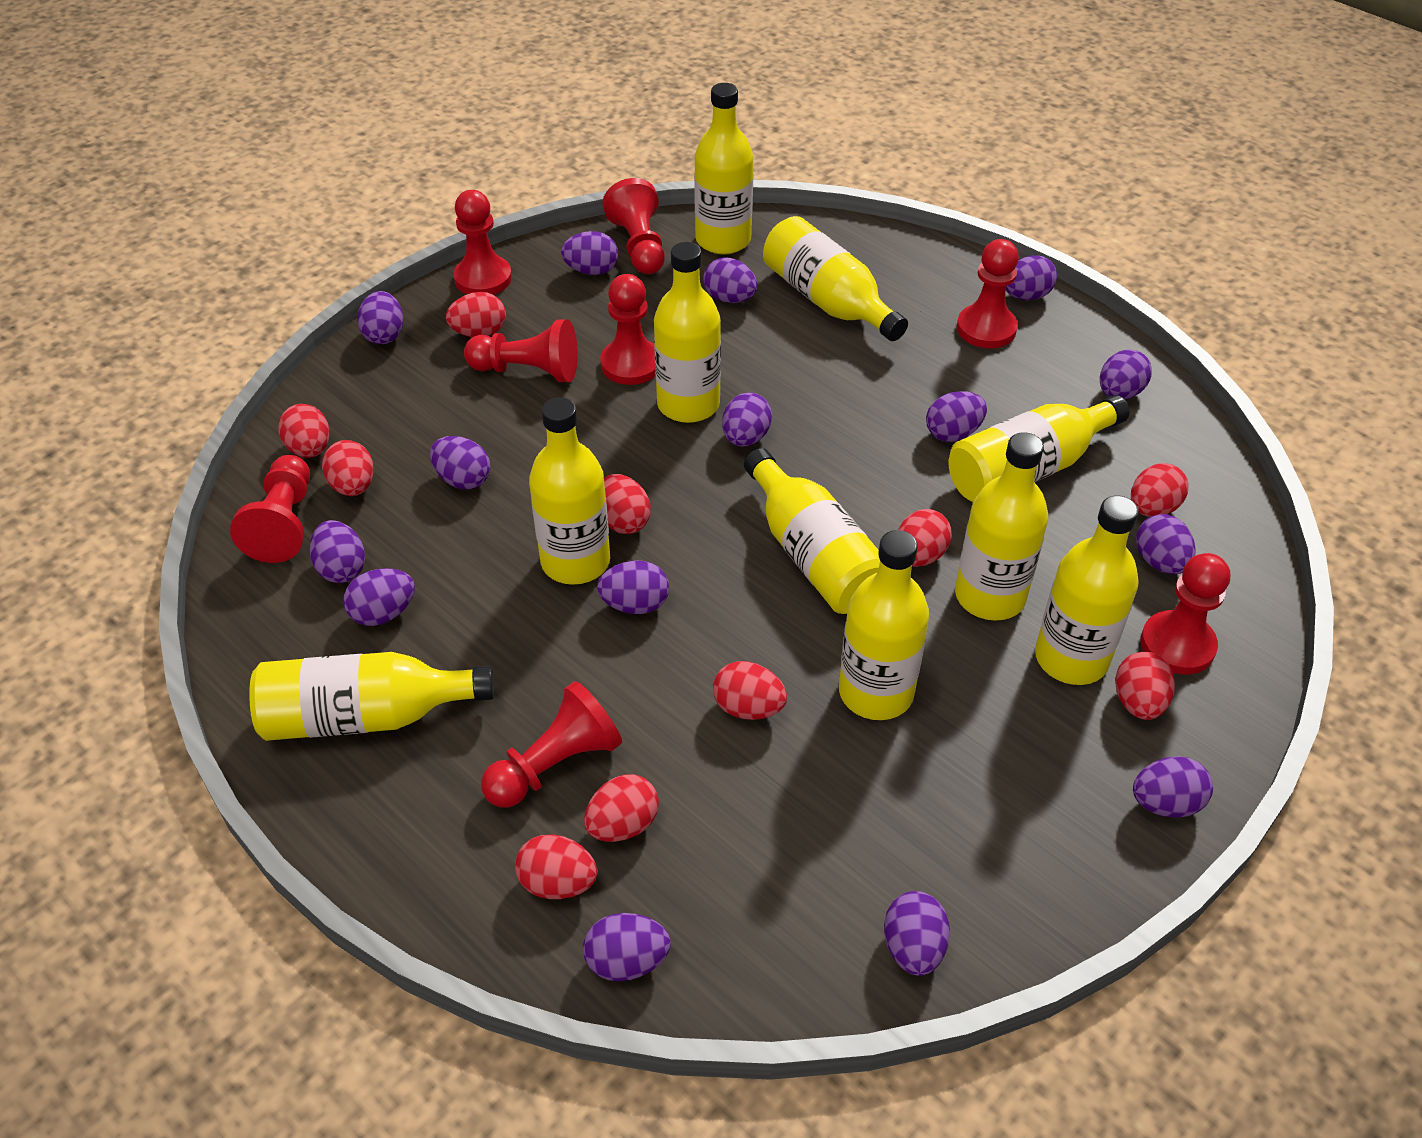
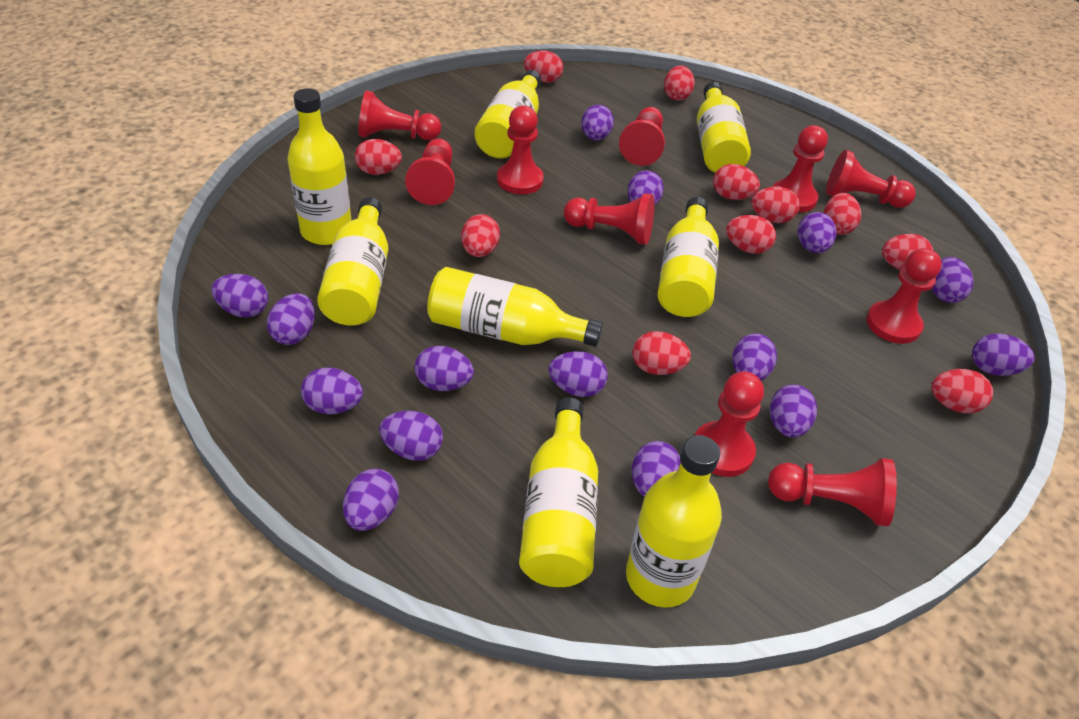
red egg: [278,404,330,458] [322,440,374,496] [446,292,506,337] [515,835,598,899] [584,774,659,842] [604,474,651,534] [713,661,787,720] [898,509,952,567] [1115,652,1175,720] [1131,463,1189,517] = 10 -> [355,139,402,175] [461,214,500,257] [524,50,563,83] [632,331,691,375] [664,65,695,101] [713,164,760,200] [726,215,776,254] [751,187,800,223] [824,193,861,235] [882,234,933,270] [931,369,993,413] = 11
red pawn: [230,455,310,563] [454,190,512,295] [464,319,578,382] [481,681,622,808] [600,274,655,385] [602,178,665,274] [957,239,1019,348] [1141,553,1230,675] = 8 -> [358,90,441,140] [405,138,455,205] [497,106,544,194] [564,193,654,245] [619,107,665,166] [694,371,764,477] [768,458,897,526] [773,125,828,212] [826,150,916,208] [866,248,942,344] = 10
yellow bottle: [249,652,494,741] [529,397,610,585] [654,242,721,423] [694,83,753,255] [744,448,880,614] [763,216,908,341] [839,530,929,720] [949,395,1130,502] [955,432,1048,621] [1035,496,1139,685] = 10 -> [287,88,352,245] [317,197,389,326] [427,267,603,347] [474,70,541,158] [519,398,598,587] [626,435,722,608] [658,197,719,317] [697,82,751,173] = 8

